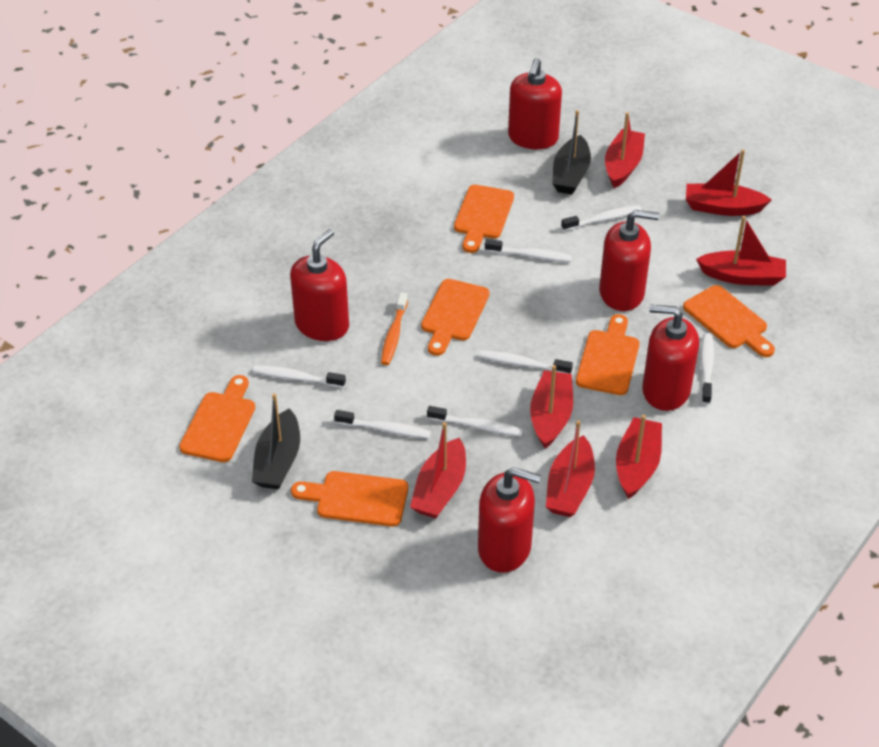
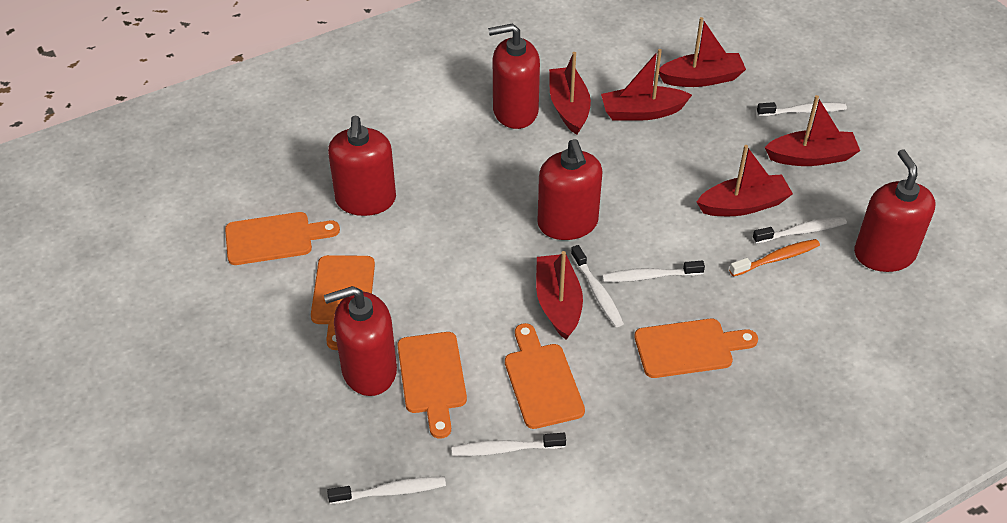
black boat: [252,393,300,489] [552,110,591,194] = 2 -> none = 0
orange cutting board: [179,375,255,462] [291,471,408,527] [421,279,490,356] [454,185,514,253] [576,314,640,395] [683,285,775,357] = 6 -> [225,212,340,265] [311,255,375,350] [398,332,467,439] [505,323,585,429] [634,319,758,378] = 5
red boat: [410,422,466,519] [530,365,573,449] [546,420,595,517] [605,112,645,188] [616,415,662,499] [686,149,772,216] [696,216,786,286] = 7 -> [536,251,583,340] [549,52,591,135] [601,49,692,121] [659,17,746,87] [697,145,793,216] [765,95,860,166] = 6
white toothbrush: [253,366,346,388] [334,410,431,439] [427,406,523,437] [479,350,573,374] [485,239,572,262] [561,205,642,231] [701,333,714,404] = 7 -> [327,477,446,504] [452,433,566,456] [571,245,624,327] [602,261,705,282] [753,217,847,244] [757,102,847,116] = 6

